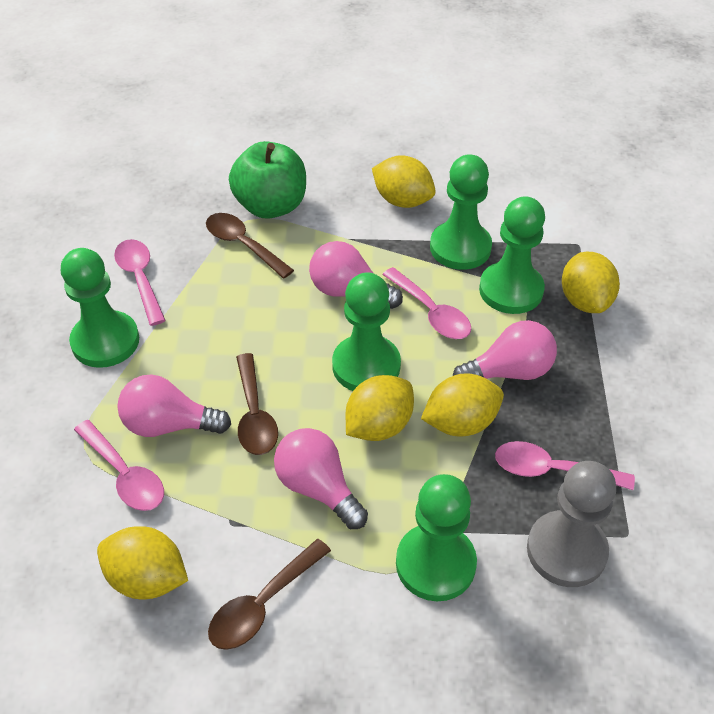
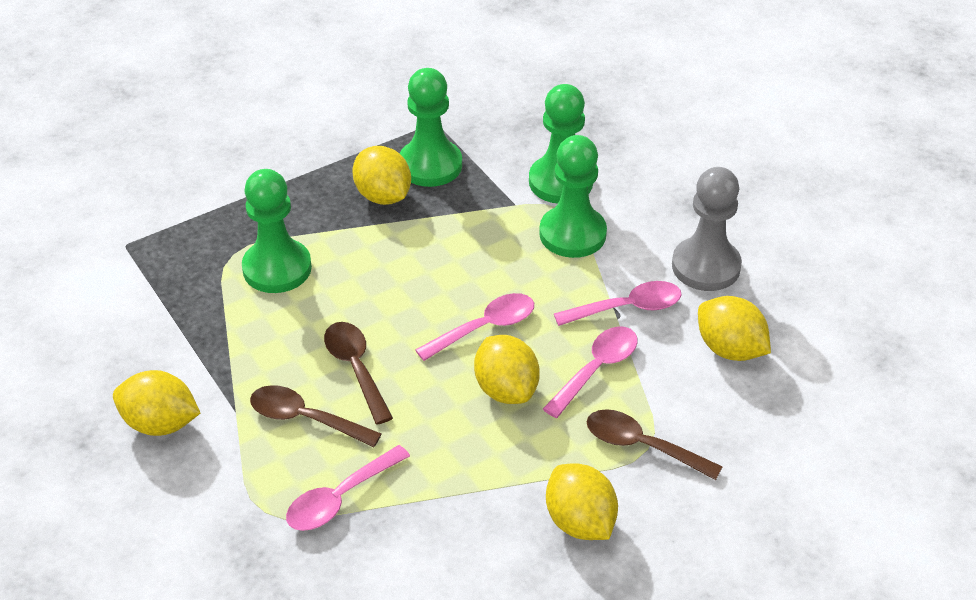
green apple: [229,141,306,219] = 1 -> none = 0
green pawn: [61,248,139,368] [332,272,401,391] [396,474,477,601] [430,154,492,270] [479,196,545,314] = 5 -> [242,169,312,293] [399,68,462,187] [529,84,593,204] [539,135,607,258] = 4
pink light bulb: [117,374,231,437] [274,428,368,529] [309,241,403,309] [453,320,557,380] = 4 -> none = 0

